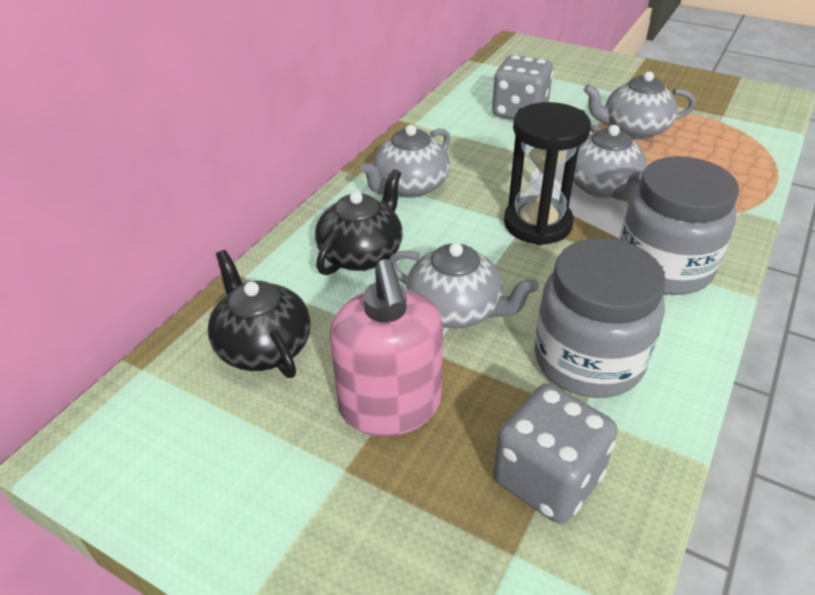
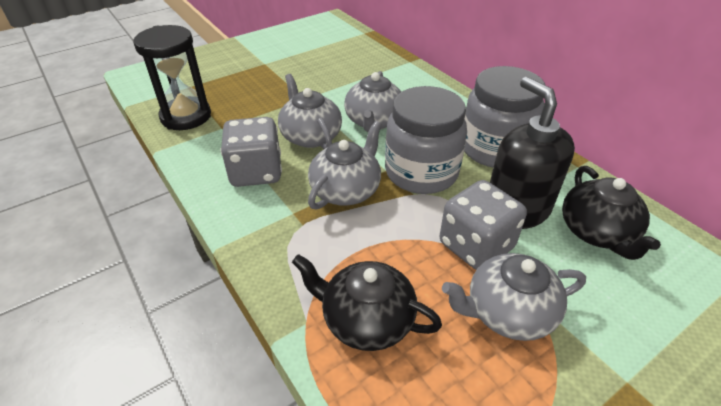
black soap dispenser: none = 0 -> [490,77,575,229] = 1
pink soap dispenser: [330,259,443,436] = 1 -> none = 0

